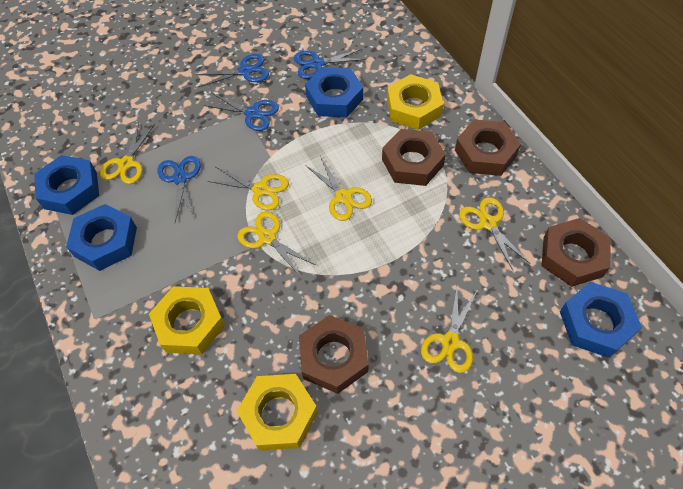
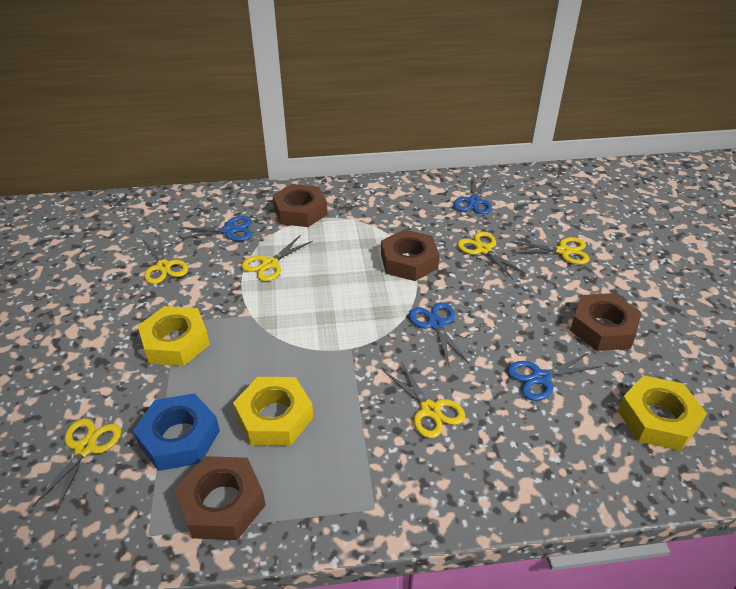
blue nut: [34,155,99,215] [66,204,137,271] [305,67,363,118] [560,282,642,358] = 4 -> [133,393,220,471] = 1

